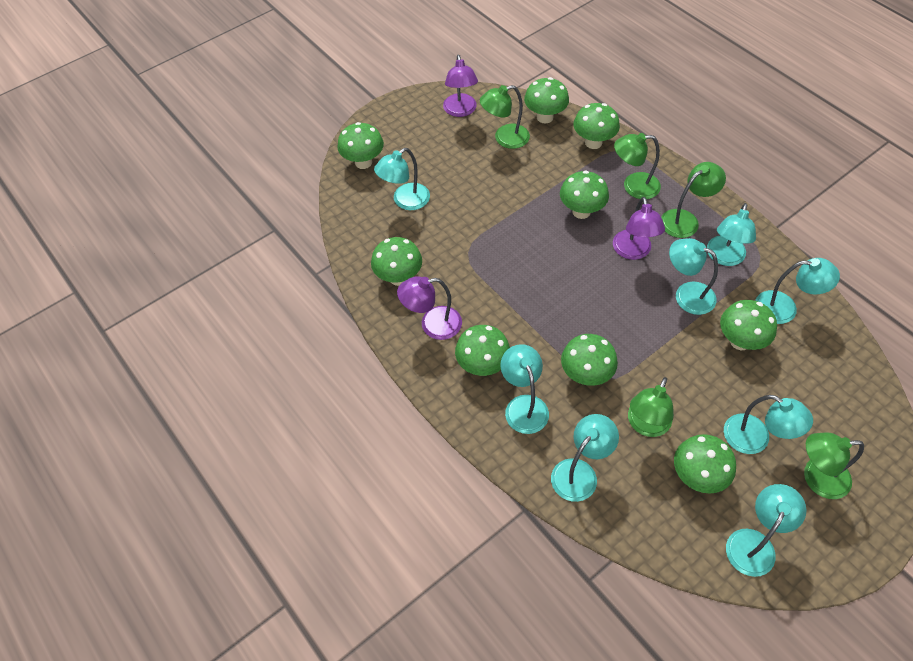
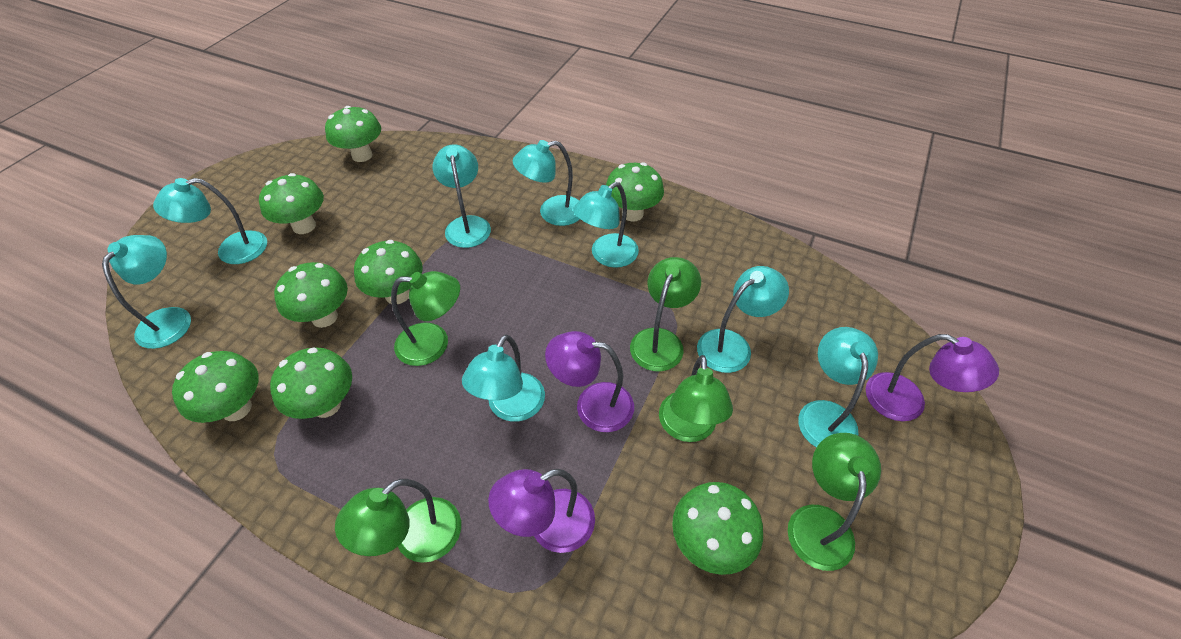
green mushroom: [337,122,384,169] [371,237,422,286] [455,325,510,376] [524,77,569,123] [560,170,609,219] [561,334,618,386] [573,103,620,149] [674,434,736,494] [720,300,777,350] = 9 -> [172,351,259,423] [259,173,324,234] [270,348,352,419] [274,262,348,328] [325,106,381,162] [354,240,423,304] [606,162,664,222] [672,482,763,575] = 8

